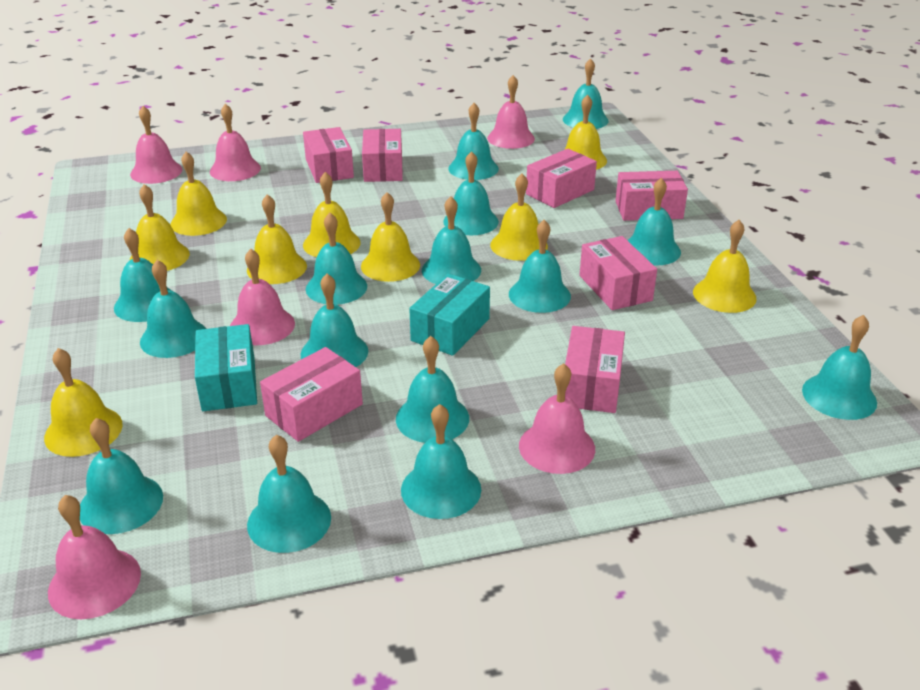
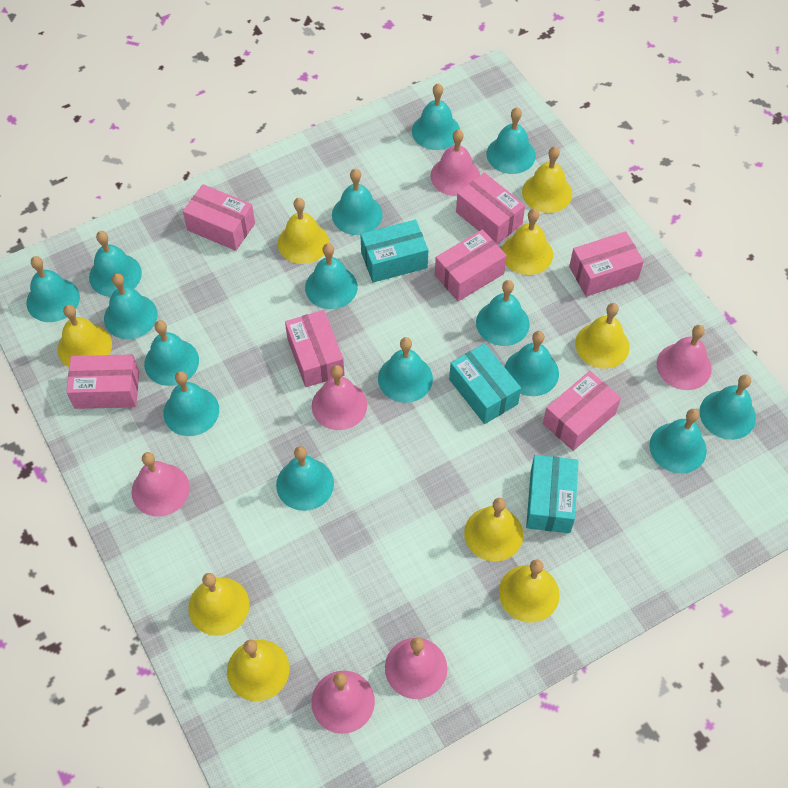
turquoise box: [195,324,257,411] [409,274,490,356] = 2 -> [360,220,428,283] [449,343,521,424] [526,455,578,533] = 3

